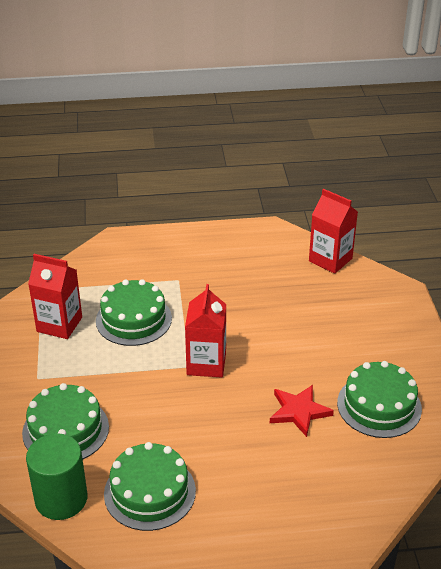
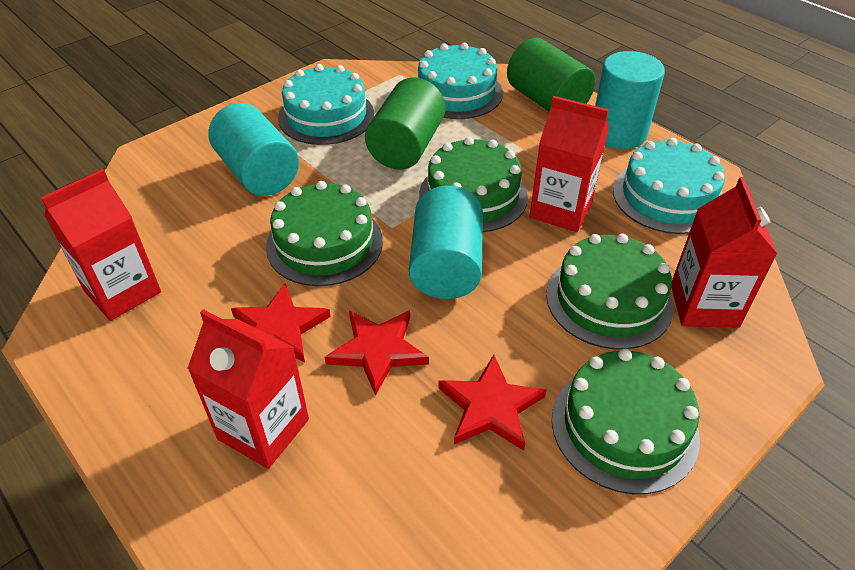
green cylinder: [26,433,87,520] = 1 -> [365,77,446,169] [507,38,595,112] = 2
red carton: [28,254,82,339] [185,284,226,378] [309,189,358,274] = 3 -> [41,169,161,321] [187,309,309,469] [529,96,609,232] [671,177,777,328] = 4
red star: [270,385,334,437] = 1 -> [231,283,331,363] [325,310,429,396] [438,355,547,451] = 3
turquoise cake: none = 0 -> [278,64,374,145] [418,43,503,119] [613,138,725,234] = 3
turquoise cylinder: none = 0 -> [208,103,299,196] [409,186,483,299] [595,51,665,149] = 3

